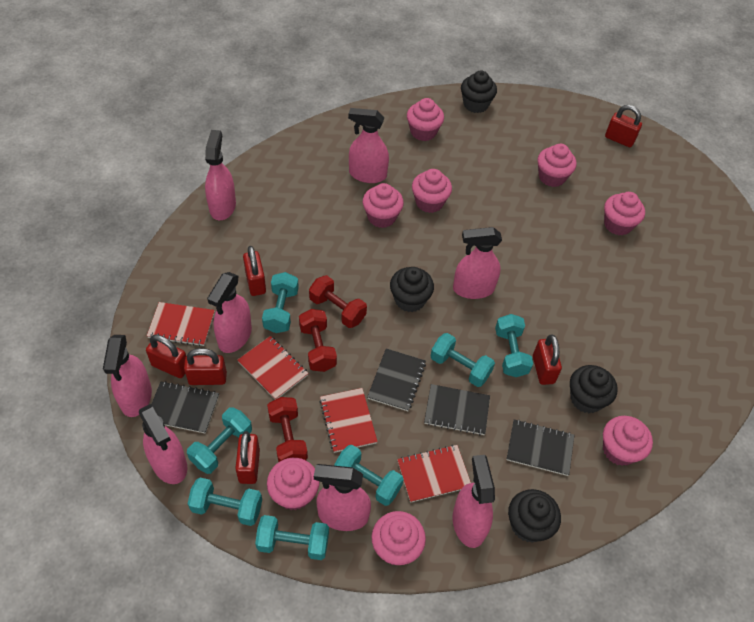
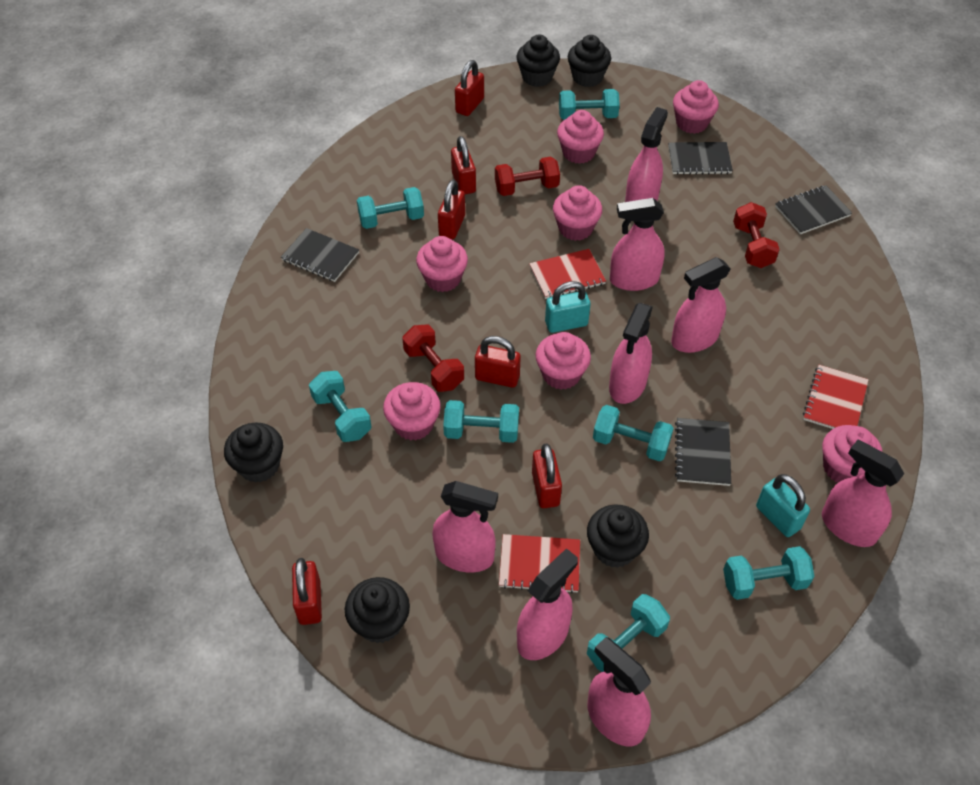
black cupcake: [390,267,434,312] [461,71,497,113] [508,489,561,543] [570,365,618,413] = 4 -> [224,423,283,483] [345,577,410,643] [517,35,560,87] [568,35,611,87] [587,504,649,568] = 5
pink cupcake: [267,458,319,510] [363,183,404,228] [371,511,426,566] [407,98,444,141] [412,169,452,213] [538,144,577,187] [603,416,653,466] [604,192,645,236] = 8 -> [383,382,441,441] [416,236,468,292] [536,332,591,390] [553,185,602,241] [557,110,604,164] [673,80,719,134] [822,425,882,482] = 7
red notebook: [147,302,215,346] [238,336,309,399] [319,388,378,453] [397,445,471,503] = 4 -> [499,534,580,593] [529,249,606,299] [803,365,869,429] = 3
turquoise padlock: none = 0 -> [545,281,591,333] [756,474,810,537] = 2

